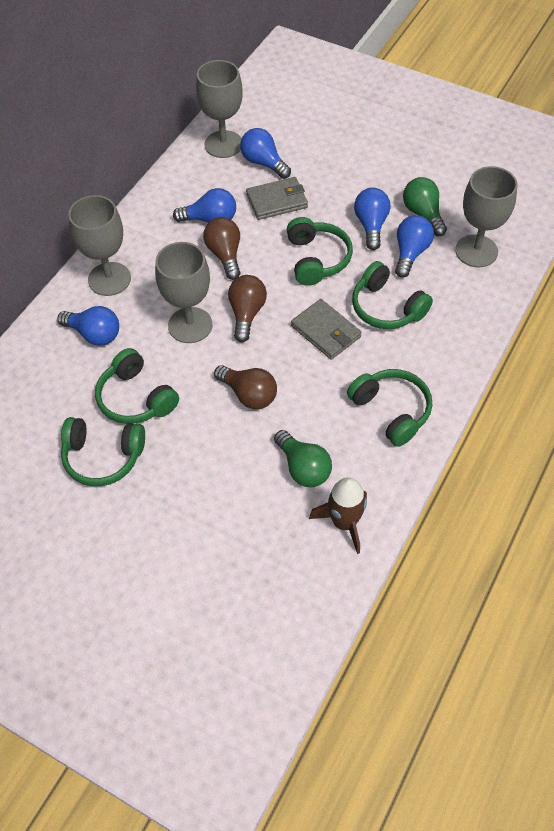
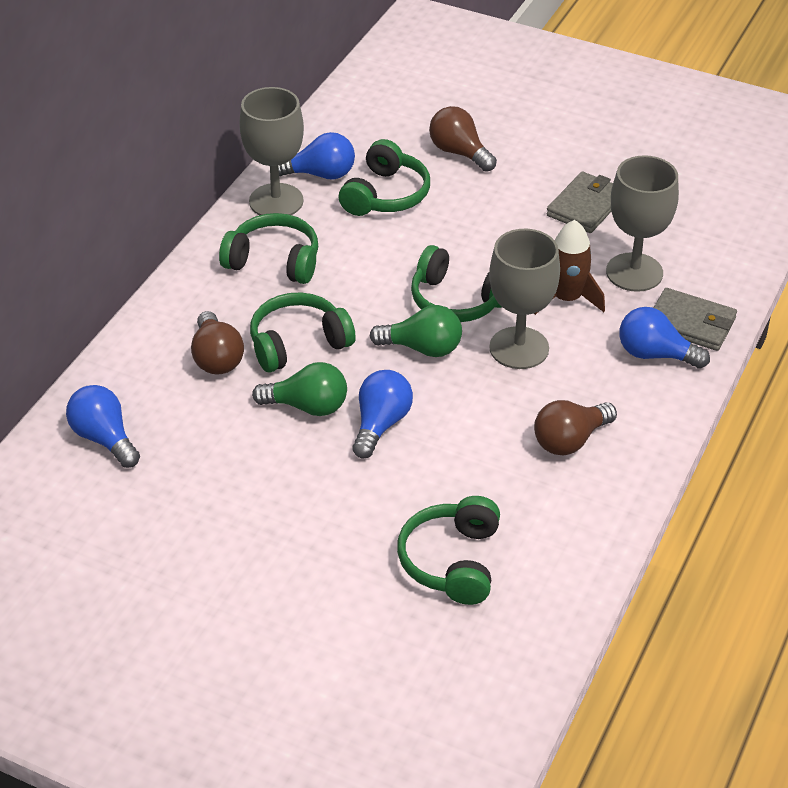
blue light bulb: [57,306,119,346] [173,188,236,223] [240,128,291,179] [354,188,390,250] [395,215,434,278] = 5 -> [66,385,140,468] [278,132,355,179] [352,370,413,459] [619,307,710,369] = 4
grey goblet: [68,195,131,296] [155,242,213,343] [196,60,243,158] [455,166,518,267] = 4 -> [239,87,304,215] [489,229,560,369] [606,155,679,292] = 3

